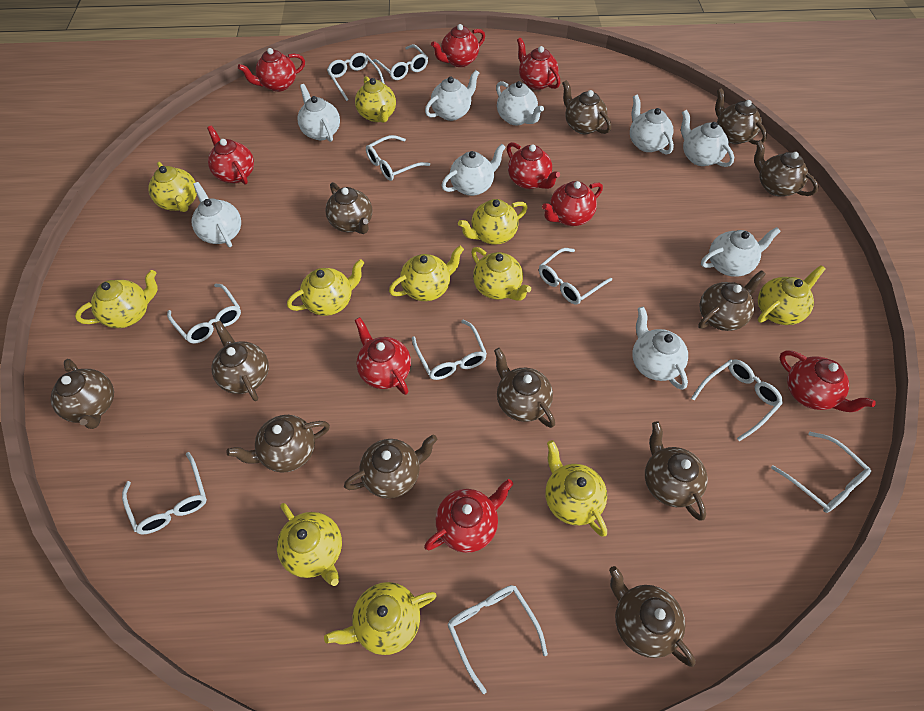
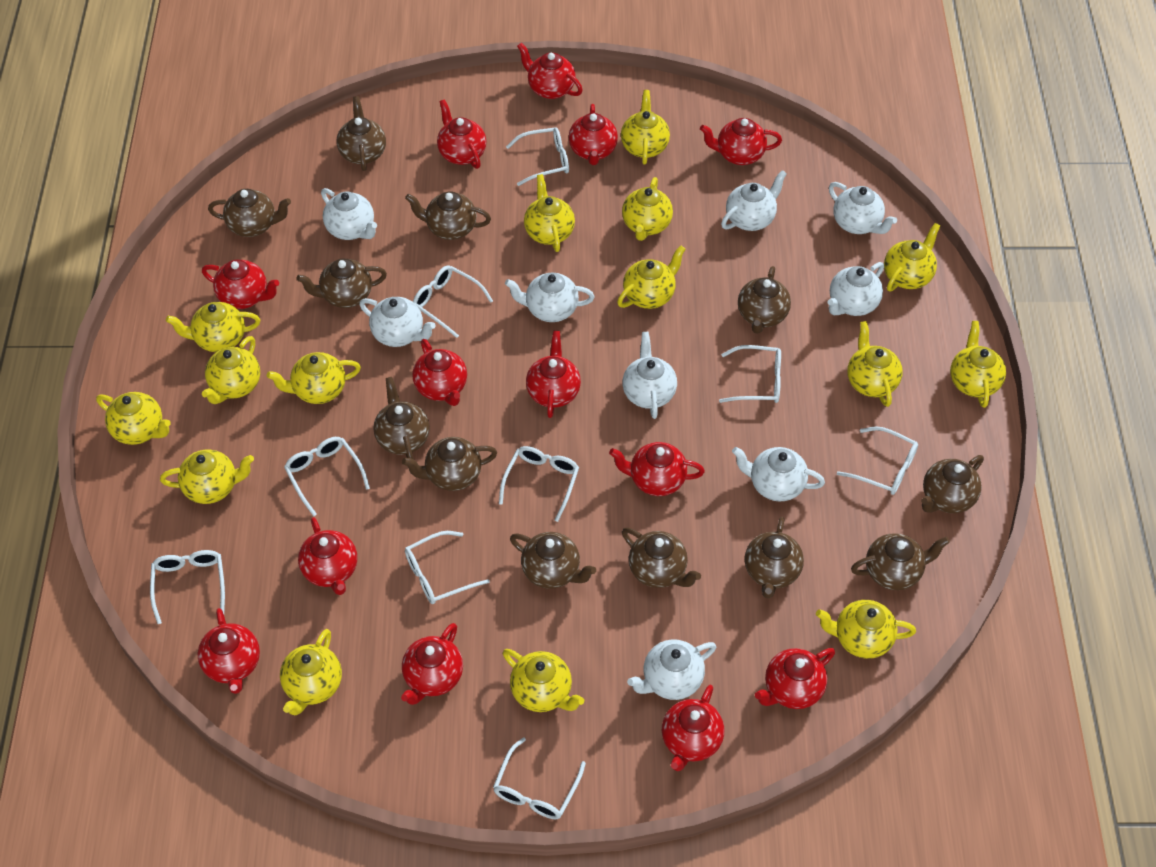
red teapot: [207,126,254,185] [238,48,305,92] [355,317,411,395] [424,479,513,553] [431,24,485,67] [507,142,560,189] [517,37,560,90] [542,181,603,226] [780,350,876,412] = 9 -> [198,608,260,694] [202,260,279,309] [298,517,357,595] [401,623,463,705] [412,339,467,406] [437,99,486,169] [517,43,583,99] [526,331,581,418] [569,104,618,165] [609,442,705,496] [662,685,724,771] [700,118,782,165] [755,648,835,709] = 13
white glasses: [122,452,207,534] [167,284,241,344] [327,53,385,101] [366,135,430,181] [372,44,428,80] [412,320,487,380] [448,585,548,694] [539,248,612,305] [691,359,783,442] [771,432,871,513] = 10 -> [150,550,225,624] [284,437,370,516] [405,531,490,604] [413,265,493,338] [493,737,586,819] [499,446,579,522] [506,127,569,186] [719,345,781,403] [837,426,918,495] = 9
yellow teapot: [75,270,158,328] [148,162,197,212] [277,503,342,586] [287,259,364,316] [324,582,437,655] [355,76,396,123] [389,246,464,301] [458,199,528,245] [471,247,531,301] [545,440,607,537] [758,265,825,325] = 11 -> [96,392,171,445] [160,449,254,504] [166,302,260,352] [202,336,260,404] [267,352,361,404] [280,629,342,716] [503,649,584,712] [524,174,575,252] [617,246,686,309] [621,90,670,165] [622,177,673,241] [816,600,916,659] [847,321,903,407] [884,223,940,292] [950,321,1006,408] = 15

